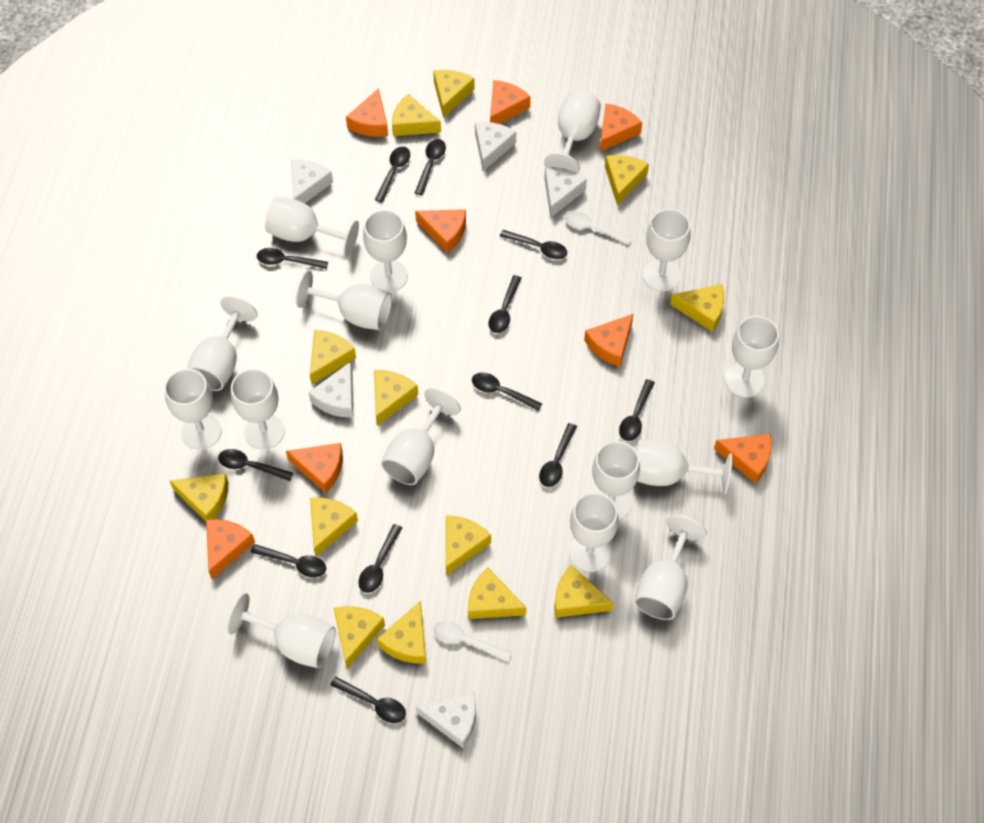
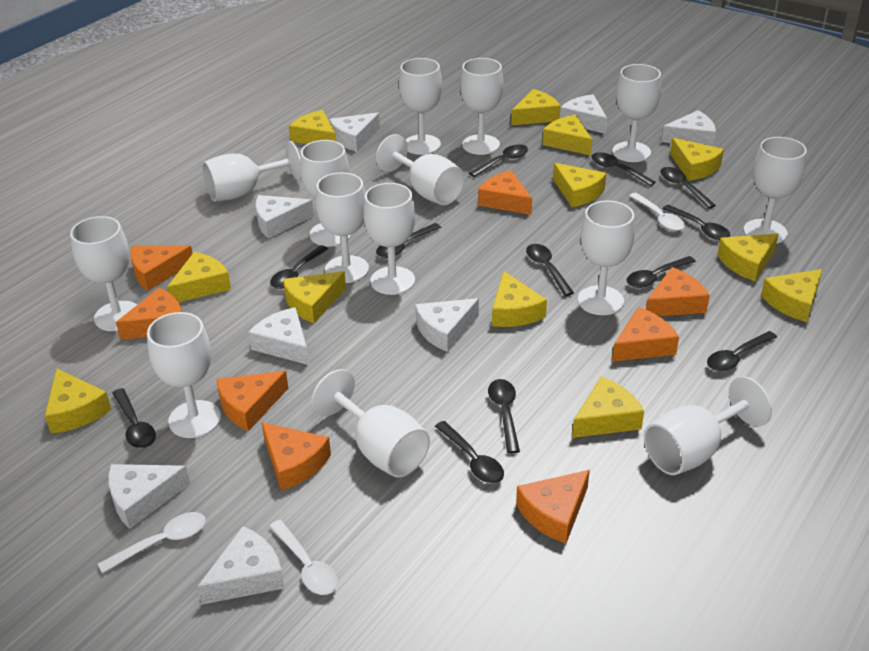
white cheese: [291,160,333,203] [308,362,353,418] [415,691,476,749] [475,122,516,171] [544,167,587,218] = 5 -> [109,464,190,529] [197,526,285,605] [248,307,309,365] [256,195,314,238] [330,113,380,152] [415,298,479,352] [560,94,607,134] [661,110,716,146] = 8
white goblet: [164,368,222,450] [187,296,258,391] [227,593,336,668] [231,368,285,450] [265,196,359,257] [295,270,392,330] [363,210,408,292] [381,388,461,485] [544,90,601,174] [569,492,619,572] [592,441,640,520] [634,515,707,620] [636,440,732,494] [643,209,690,291] [725,316,779,398] = 15 -> [70,216,137,331] [147,312,221,438] [202,141,302,201] [300,140,352,247] [311,369,430,477] [316,172,369,283] [363,183,415,295] [376,134,465,205] [399,58,442,155] [460,58,503,155] [578,201,635,315] [612,64,661,162] [644,376,772,475] [744,137,807,244] = 14
white spoon: [433,621,512,662] [565,211,632,245] = 2 -> [98,512,206,574] [269,520,338,595] [629,193,685,231] = 3
yellow cheese: [170,473,228,521] [310,330,356,384] [310,497,358,557] [334,606,385,669] [374,370,418,426] [377,601,426,663] [392,94,441,136] [433,70,475,118] [446,515,491,576] [468,567,526,619] [554,565,614,618] [605,155,649,205] [670,284,724,332] = 13 -> [45,368,111,433] [167,252,231,302] [283,271,346,323] [289,110,336,144] [492,271,547,327] [511,89,560,125] [542,115,592,155] [553,163,606,207] [572,376,644,438] [670,138,724,181] [717,233,779,281] [761,269,822,322] = 12

